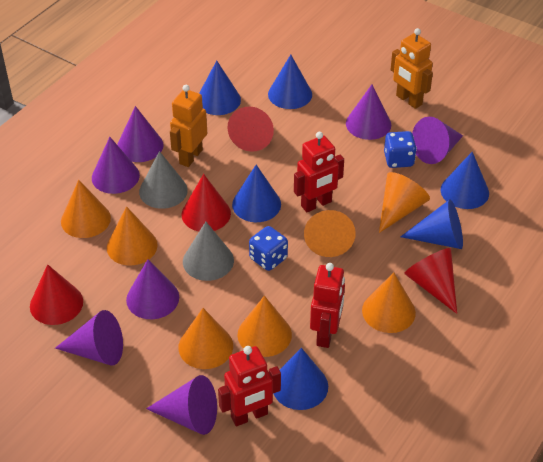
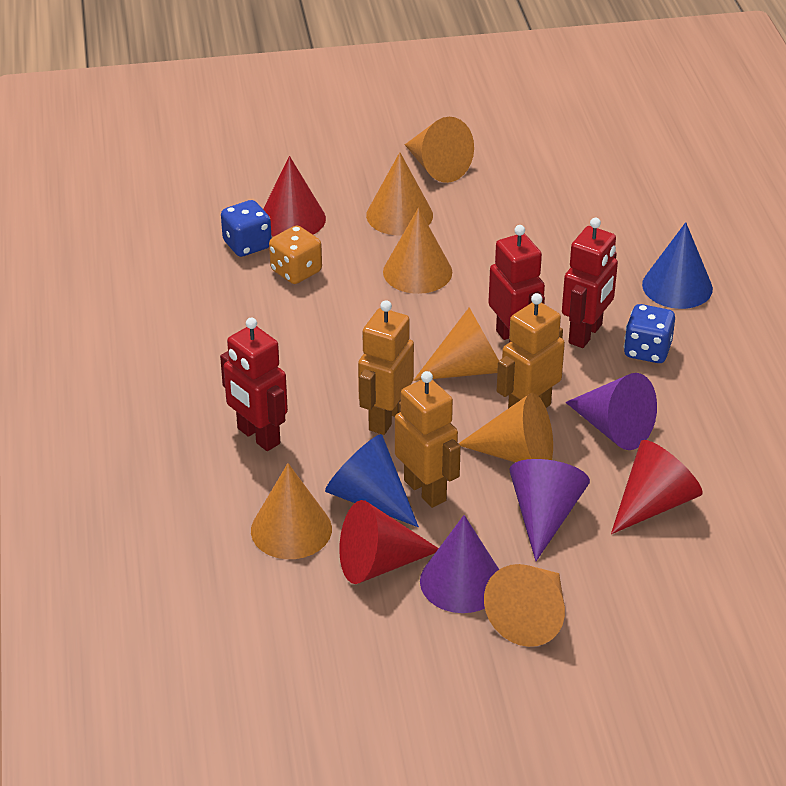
blue cone: [199,60,241,115] [232,165,281,222] [268,55,312,109] [273,348,328,410] [400,199,463,249] [441,152,489,209] = 6 -> [325,434,419,527] [642,222,713,309] = 2
grey cone: [139,151,188,209] [183,221,234,281] = 2 -> none = 0
orange dice: none = 0 -> [269,226,322,284] = 1
orange robot: [170,85,207,167] [390,28,433,109] = 2 -> [358,300,414,435] [395,371,461,508] [497,293,565,408] = 3
purple cone: [55,310,123,366] [92,137,140,194] [117,106,164,162] [126,259,179,319] [146,375,217,435] [346,85,391,140] [412,117,463,164] = 7 -> [420,515,499,613] [510,459,590,561] [565,373,657,450] = 3
red cone: [30,264,83,325] [181,174,231,231] [227,106,274,152] [404,248,457,314] = 4 -> [263,156,326,237] [339,500,439,584] [611,440,703,534] = 3

